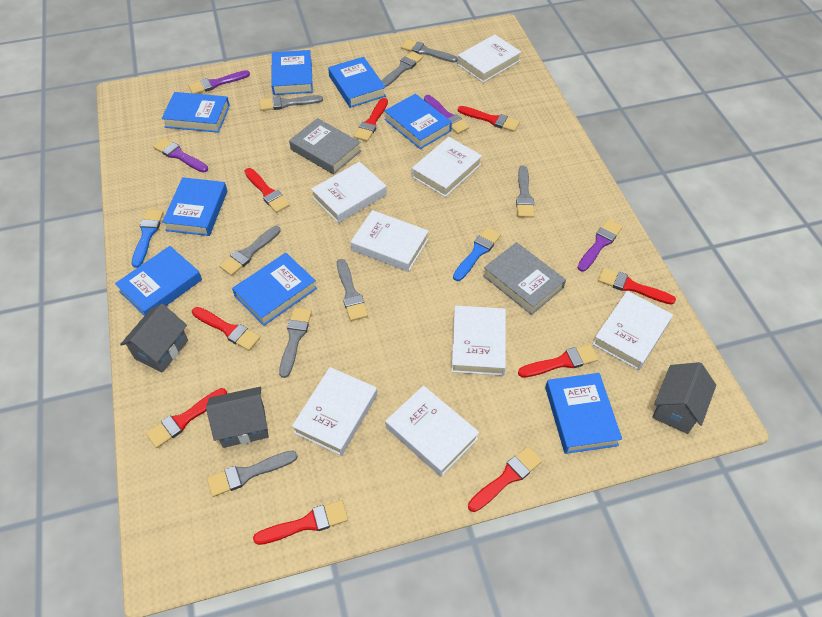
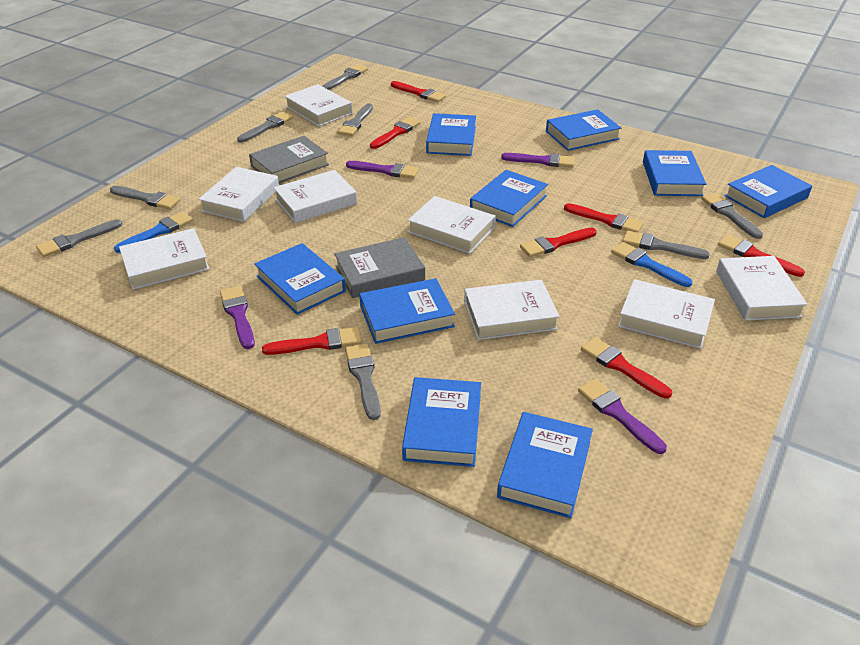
blue book: [115,246,202,316] [162,92,230,133] [162,177,227,236] [232,253,317,326] [271,50,313,95] [328,57,386,108] [384,94,452,149] [545,373,622,454] = 8 -> [254,243,346,315] [360,278,455,344] [402,377,481,467] [426,113,476,156] [470,170,548,227] [497,412,593,518] [546,109,621,151] [643,150,706,196] [725,165,812,218] = 9
grey house: [120,304,188,373] [206,387,269,448] [652,362,716,434] = 3 -> none = 0
red brush: [146,388,227,448] [192,307,260,351] [245,168,290,213] [253,500,348,545] [354,98,388,141] [458,106,520,132] [468,446,542,512] [518,344,598,378] [598,268,676,304] = 9 -> [262,327,361,355] [370,117,420,149] [391,81,446,102] [520,228,597,257] [564,203,644,232] [581,337,672,399] [718,235,805,277] = 7

